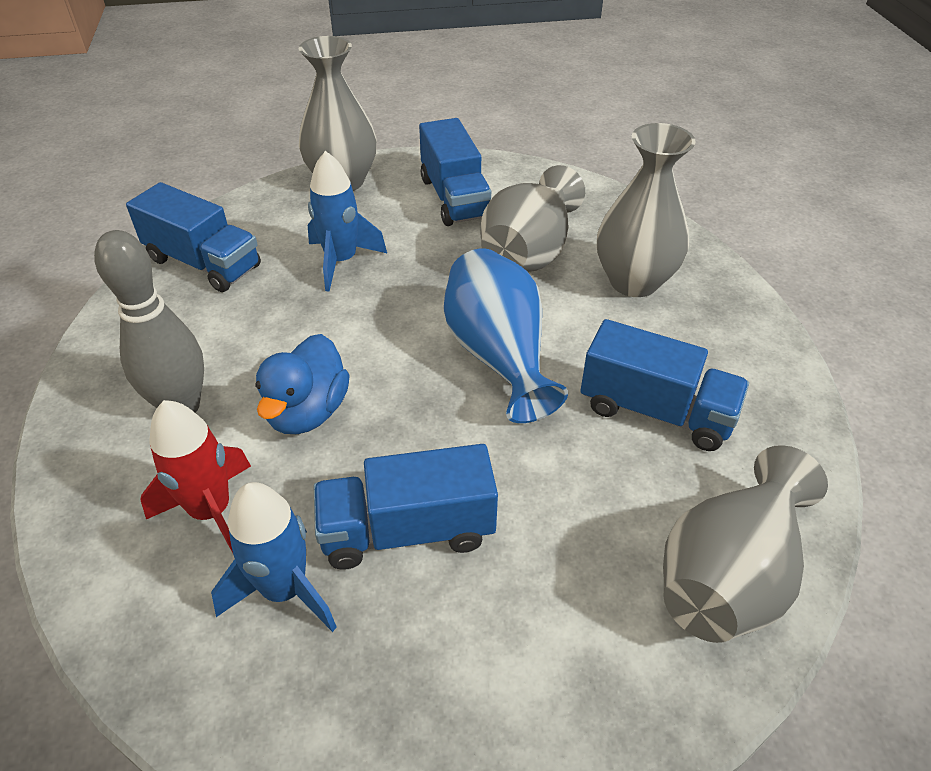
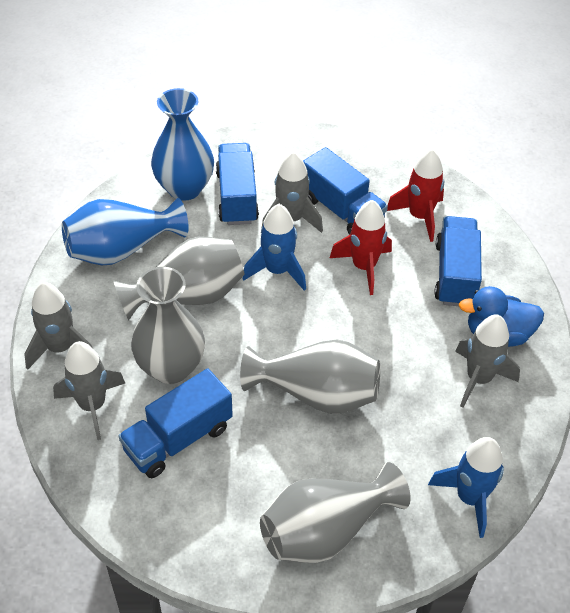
blue vase: [444,248,568,423] = 1 -> [62,198,189,265] [151,88,214,201] = 2
grey bowling pin: [94,230,204,413] = 1 -> none = 0
grey rocket: none = 0 -> [24,282,93,370] [53,341,125,440] [261,151,323,233] [455,314,520,408] = 4
red rocket: [140,400,251,553] = 1 -> [330,200,392,295] [387,149,444,242] = 2

